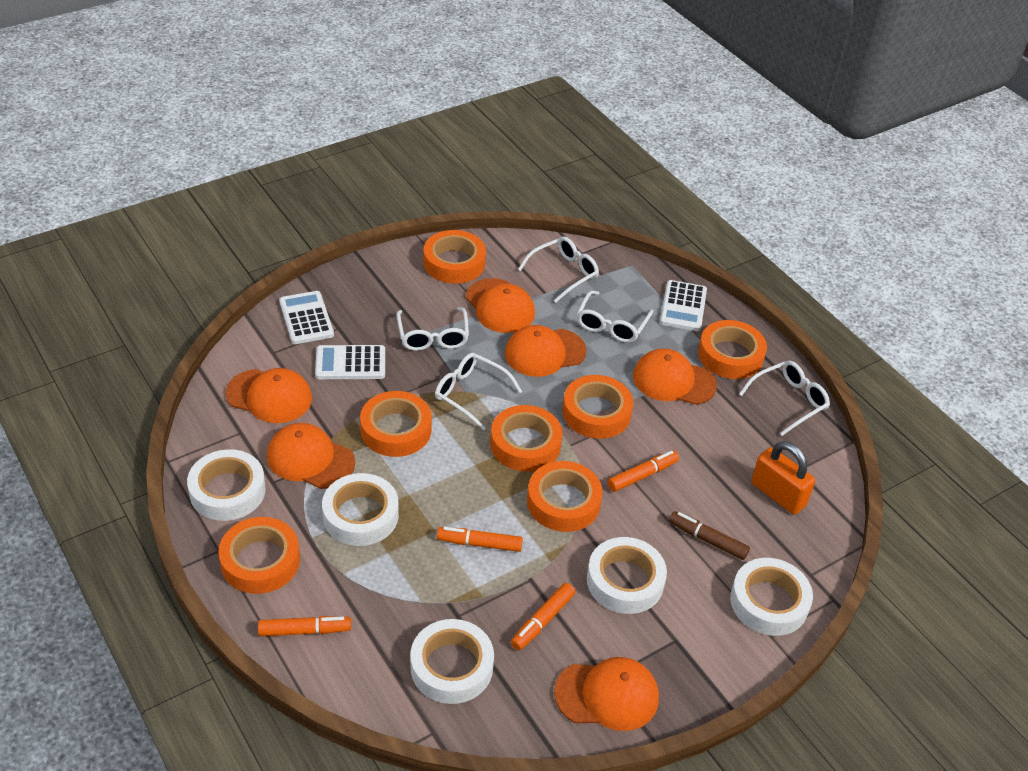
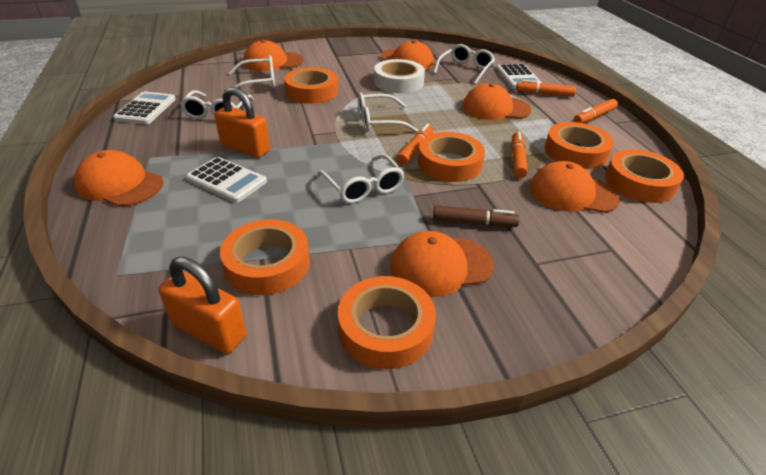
orange padlock: [751,441,815,515] = 1 -> [158,257,246,354] [214,87,270,158] = 2
orange tape: [218,517,300,594] [360,391,432,457] [423,230,486,284] [490,405,563,472] [527,461,603,532] [563,375,633,439] [698,320,767,379] = 7 -> [220,219,310,295] [284,67,338,104] [338,276,436,369] [418,132,485,182] [544,122,614,169] [605,149,684,203] = 6
white tape: [187,449,266,521] [322,473,399,546] [410,619,494,704] [587,537,667,614] [730,558,813,636] = 5 -> [374,59,425,93] = 1

